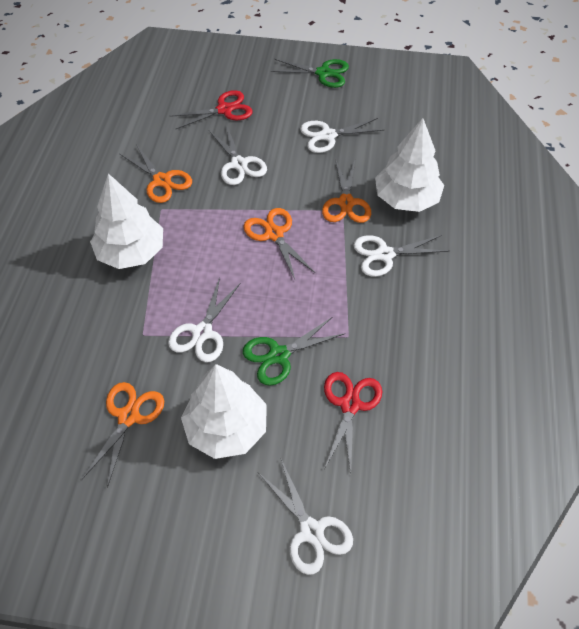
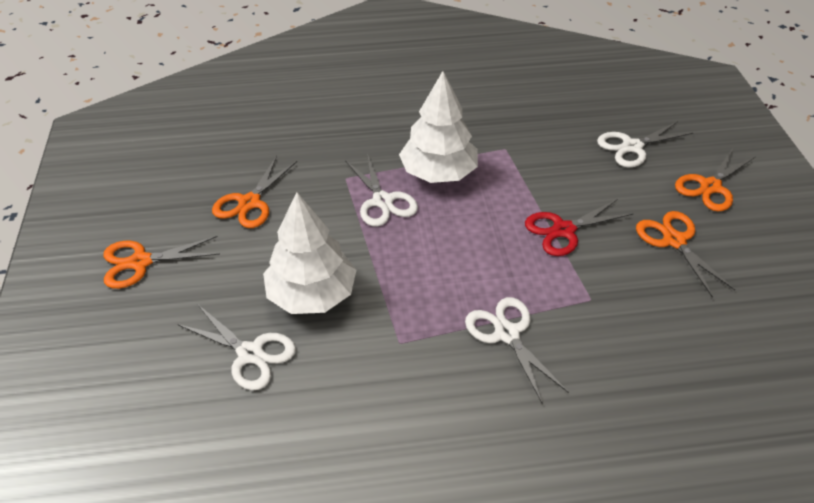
green scissors: [243,317,344,386] [271,59,349,88] = 2 -> none = 0
red scissors: [170,90,253,130] [324,372,382,473] = 2 -> [525,199,633,256] = 1
white scissors: [168,277,241,362] [209,123,267,185] [259,459,353,575] [300,118,385,153] [353,235,450,277] = 5 -> [177,304,296,390] [345,154,418,227] [465,297,569,404] [597,121,693,167] = 4
white tree: [90,173,163,269] [181,364,267,459] [375,118,444,212] = 3 -> [263,192,356,314] [399,71,478,183] = 2

